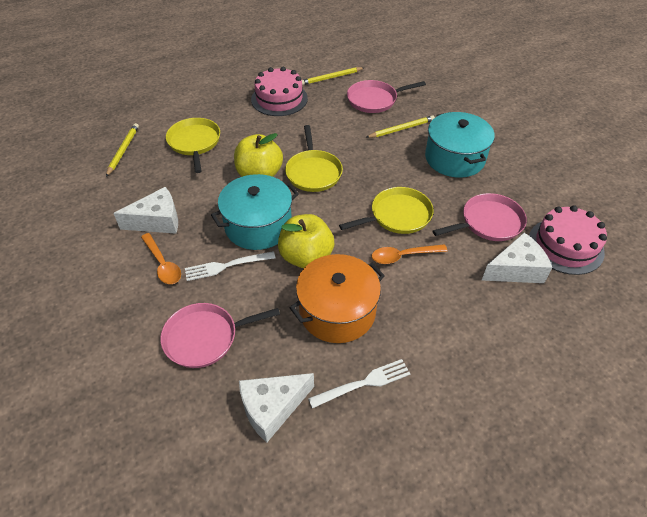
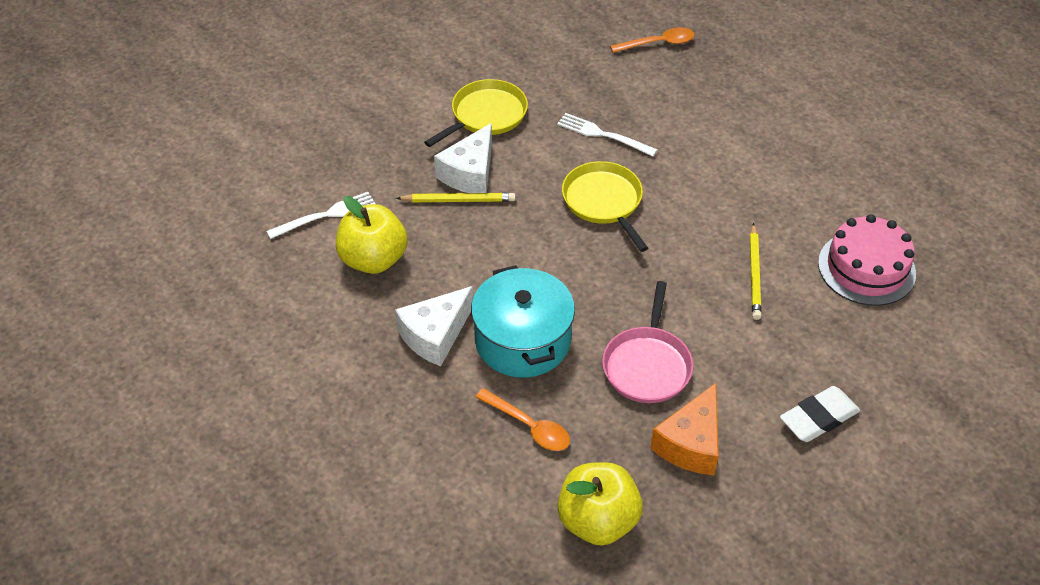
orange cheese: none = 0 -> [650,383,719,475] = 1
orange pot: [290,254,385,343] = 1 -> none = 0
pink cake: [251,67,308,116] [529,205,607,275] = 2 -> [818,214,916,306] = 1
pink pan: [160,303,280,368] [347,80,426,113] [433,193,527,241] = 3 -> [602,281,693,403] = 1
turquoise pot: [211,174,299,250] [425,112,495,178] = 2 -> [471,265,575,378] = 1
white cheese: [113,187,178,234] [239,373,314,443] [482,233,552,283] = 3 -> [395,286,473,366] [434,123,492,193] = 2
white eraser: none = 0 -> [780,386,860,442] = 1
yellow pan: [166,118,220,173] [285,125,343,192] [339,187,434,234] = 3 -> [424,79,528,147] [562,161,648,252] = 2
yellow pencil: [106,123,139,177] [302,67,364,85] [365,115,435,138] = 3 -> [396,193,515,202] [750,223,762,320] = 2

